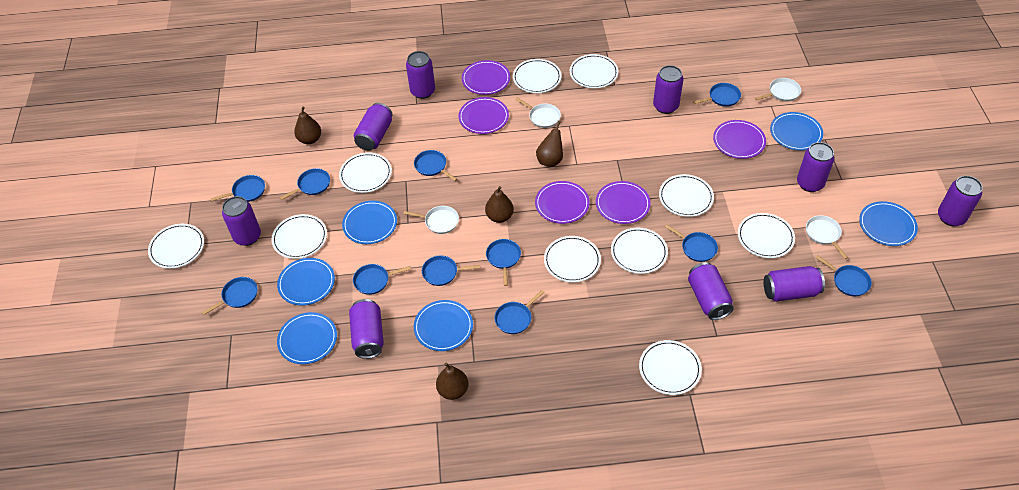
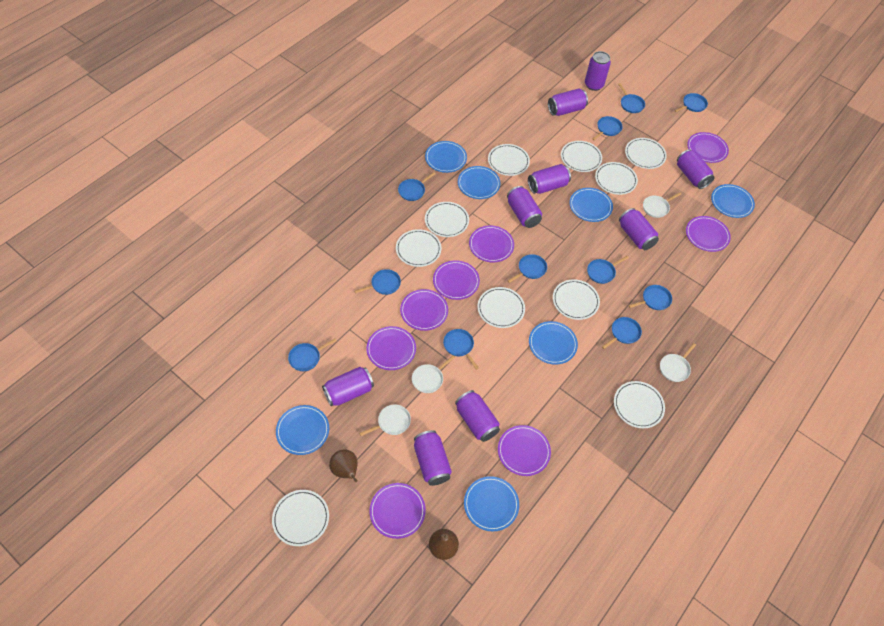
blue plate: [277,258,335,306] [277,312,337,364] [342,201,397,244] [414,300,473,351] [770,112,823,150] [859,201,918,246] = 6 -> [276,405,329,455] [425,141,467,173] [458,166,500,199] [464,476,519,531] [529,321,578,365] [569,188,613,222] [711,184,755,218] = 7
brown pear: [294,107,321,144] [436,363,468,400] [485,186,514,223] [536,121,563,167] = 4 -> [329,449,358,482] [429,529,459,560] = 2
purple plate: [459,97,509,134] [462,60,510,95] [535,181,590,224] [596,181,651,224] [713,120,766,159] = 5 -> [366,326,416,370] [369,483,426,539] [400,289,448,331] [433,260,480,300] [469,225,514,262] [498,425,551,476] [686,216,731,252] [687,132,729,163] = 8

